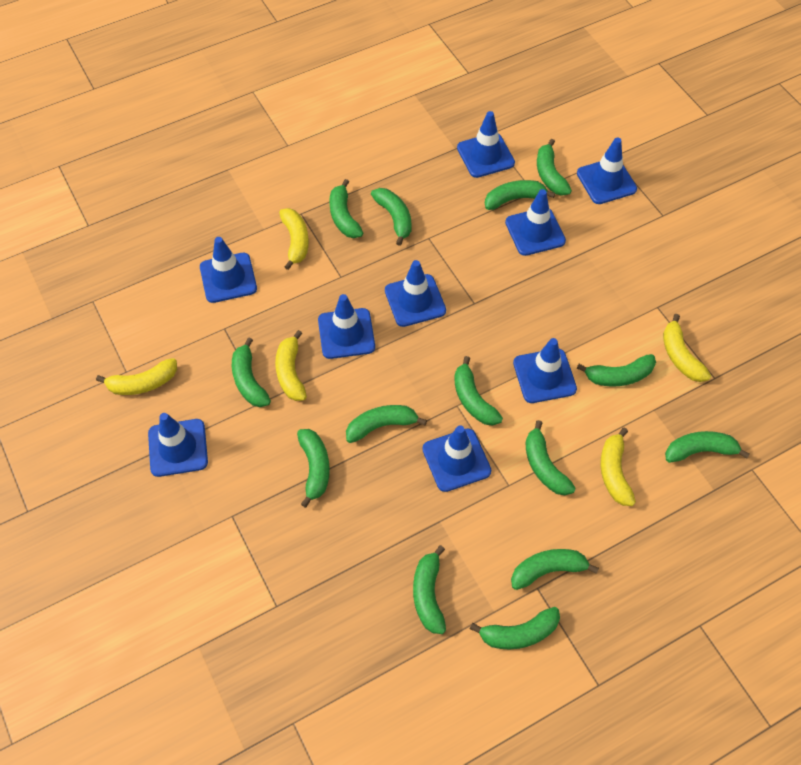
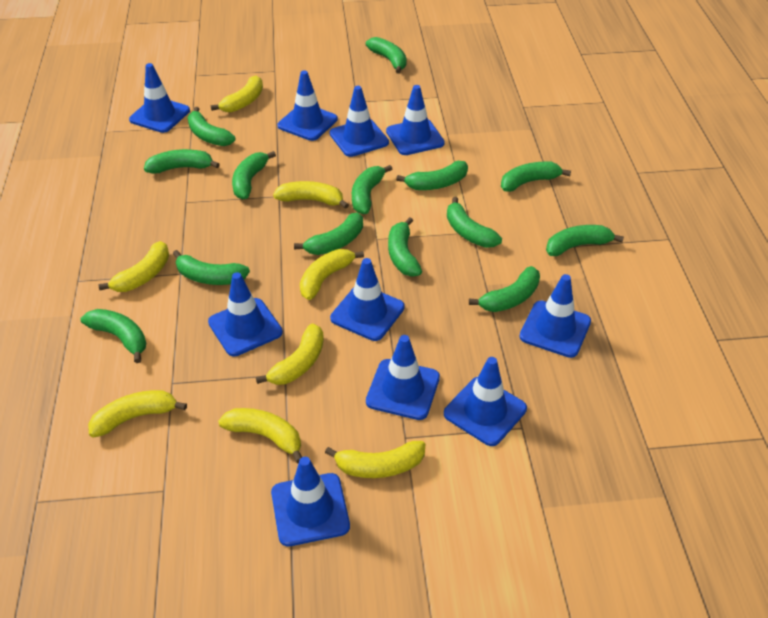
blue traffic cone: [148,413,208,477] [200,237,257,303] [318,294,375,359] [385,260,446,327] [422,426,491,492] [457,111,515,178] [505,189,566,256] [513,338,577,403] [577,138,637,204] = 9 -> [129,63,190,133] [208,272,283,356] [271,457,350,546] [277,70,338,141] [329,86,389,157] [330,258,405,341] [366,335,440,420] [386,85,445,155] [444,357,527,446] [519,274,591,358] = 10
yellow banana: [96,358,177,395] [275,330,307,401] [279,208,309,270] [600,427,636,506] [663,314,711,382] = 5 -> [88,390,187,437] [98,241,169,292] [211,76,263,113] [218,408,302,463] [256,323,324,385] [273,181,349,209] [300,249,364,300] [325,441,425,478] = 8

